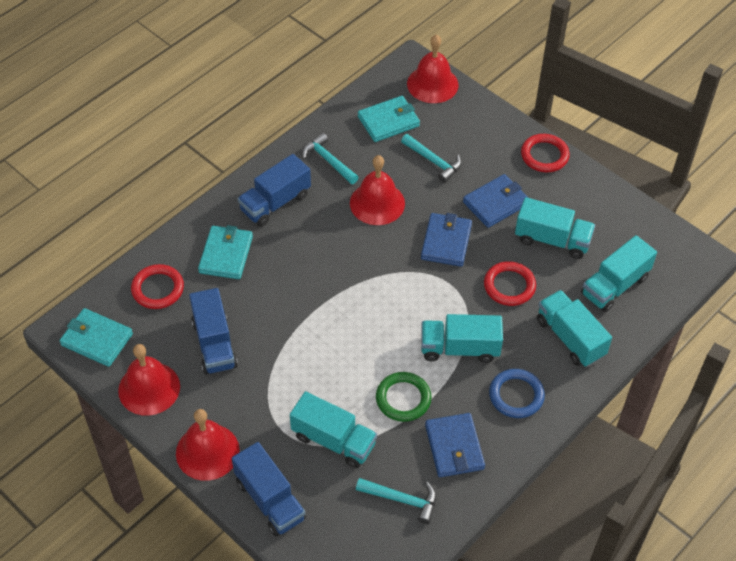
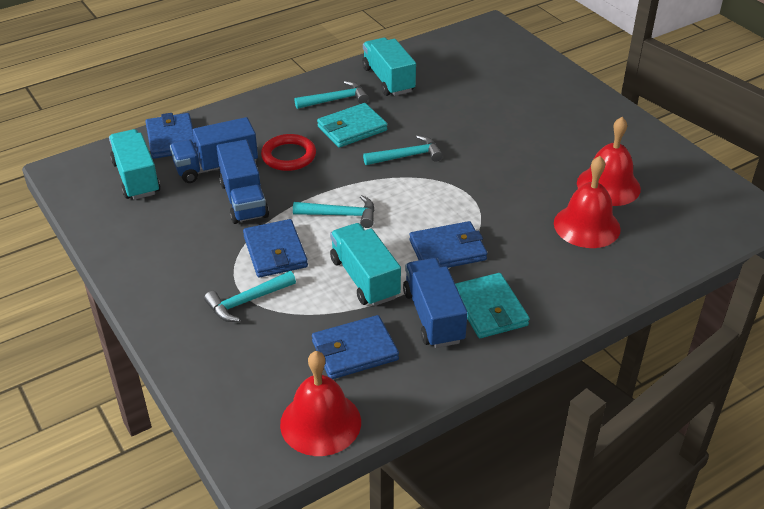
blue ring: [489,369,545,418] = 1 -> none = 0
blue wallet: [421,213,472,267] [425,413,485,477] [463,174,528,228] = 3 -> [145,113,195,159] [243,219,308,277] [312,315,399,379] [409,221,487,268] = 4
green ring: [376,372,432,422] = 1 -> none = 0
red bell: [118,344,180,416] [176,409,240,481] [350,155,405,225] [407,34,458,103] = 4 -> [280,351,361,456] [554,156,621,248] [577,117,641,206] = 3
red ring: [131,264,184,309] [484,261,536,306] [521,134,570,172] = 3 -> [261,134,316,171] = 1
turquoise hammer: [302,133,359,184] [356,478,436,524] [401,134,462,183] = 3 -> [204,271,296,322] [293,195,375,228] [294,81,368,109] [363,135,443,165] = 4
turquoise truck: [290,391,377,468] [421,314,503,363] [515,197,595,259] [537,290,612,367] [581,235,657,312] = 5 -> [109,129,160,200] [330,223,401,306] [362,38,416,96] = 3
turquoise wallet: [60,308,133,367] [198,225,253,279] [358,96,420,142] = 3 -> [317,103,387,147] [455,273,530,338] = 2

